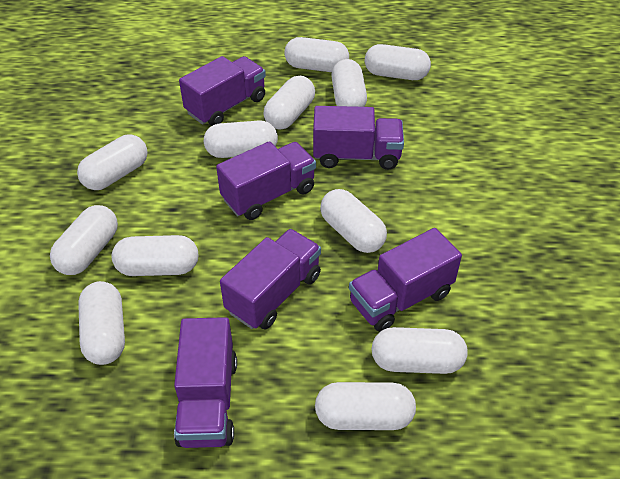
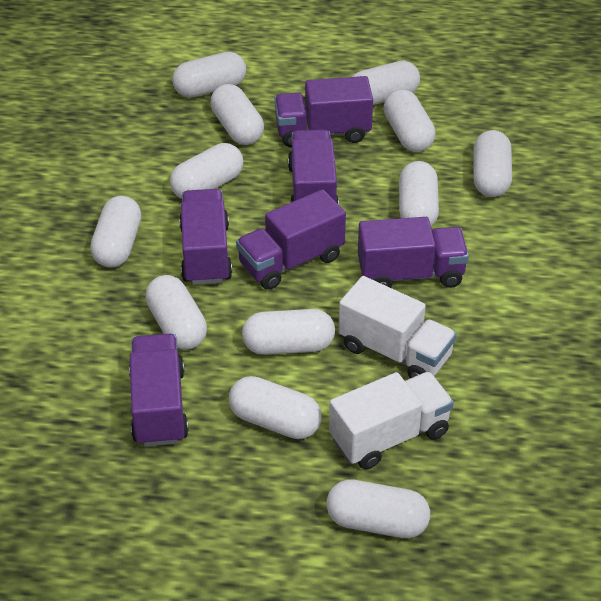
white truck: none = 0 -> [329,372,454,469] [338,276,457,378] = 2

